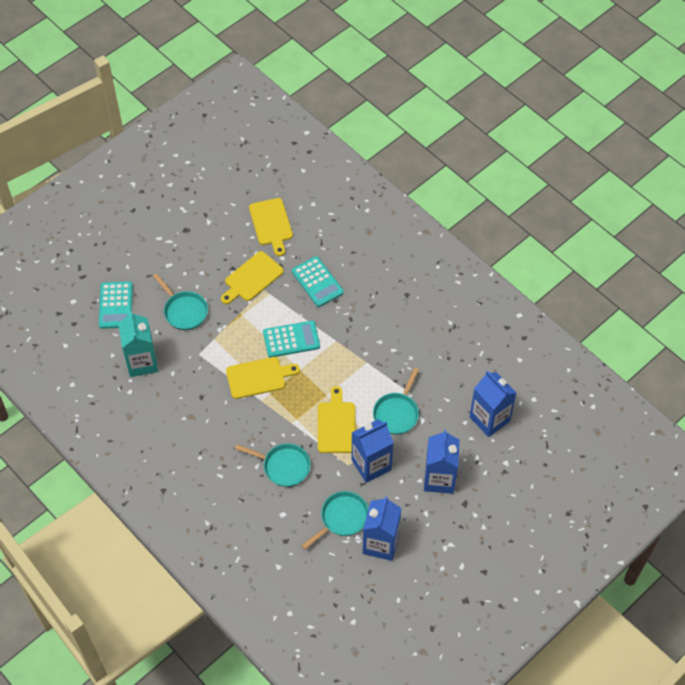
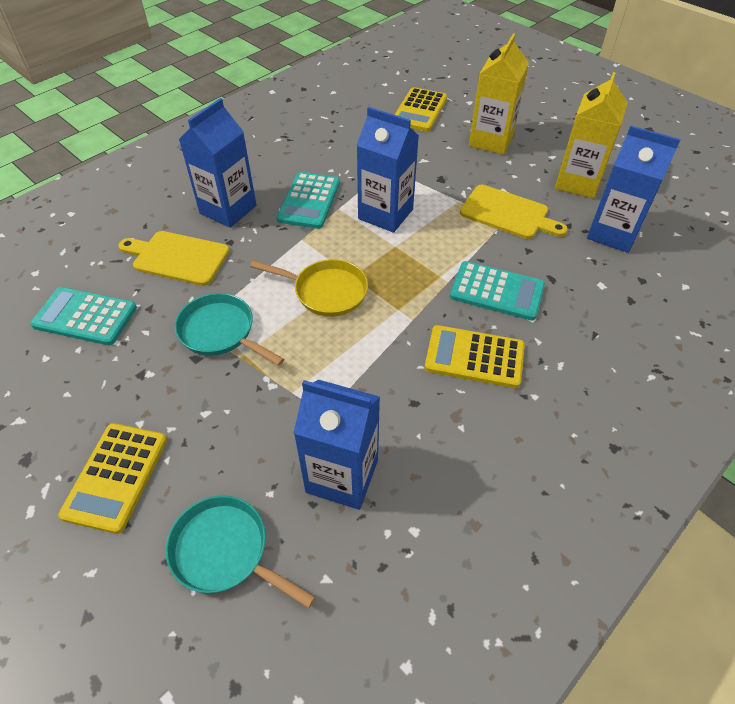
turquoise carton: [118,311,158,377] = 1 -> none = 0
turquoise pan: [153,274,208,330] [235,443,311,487] [301,491,369,550] [373,368,419,435] = 4 -> [166,495,316,608] [175,293,284,366] = 2
yellow calculator: none = 0 -> [58,423,167,534] [395,87,447,132] [425,325,525,388] = 3
yellow carton: none = 0 -> [469,33,529,155] [555,72,628,198] = 2
yellow cutting board: [221,251,284,304] [226,357,300,399] [249,198,293,256] [318,386,355,453] = 4 -> [118,231,230,286] [460,185,568,239] = 2
yellow pan: none = 0 -> [250,259,368,317] = 1

